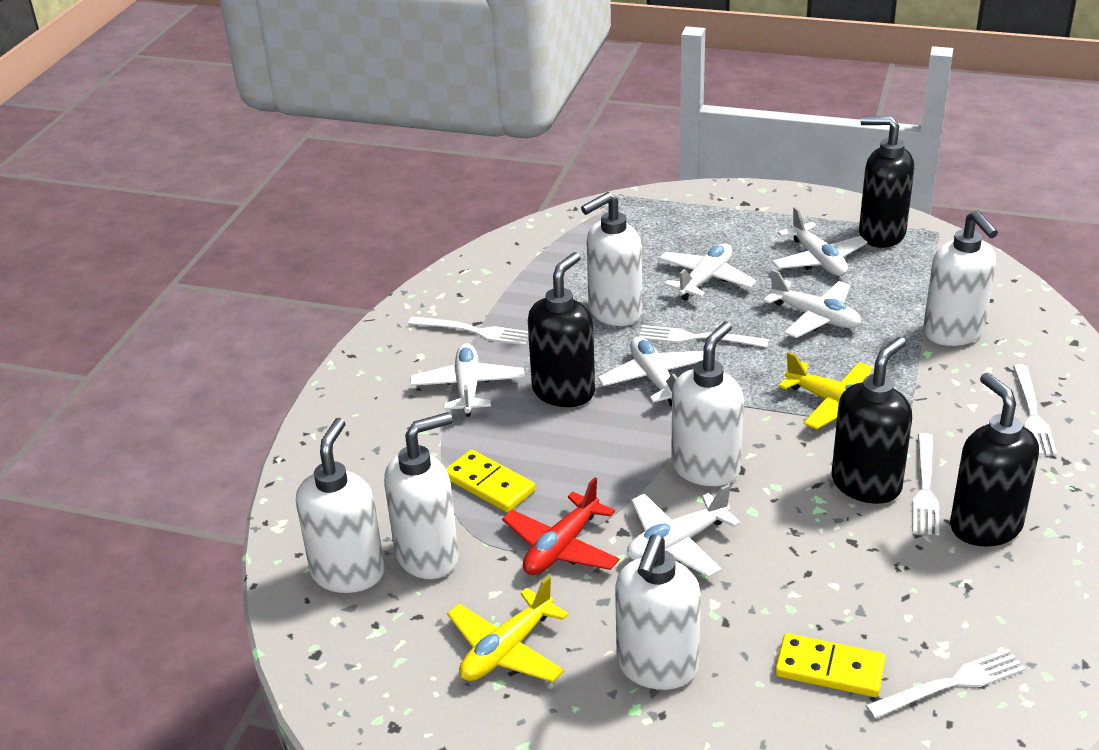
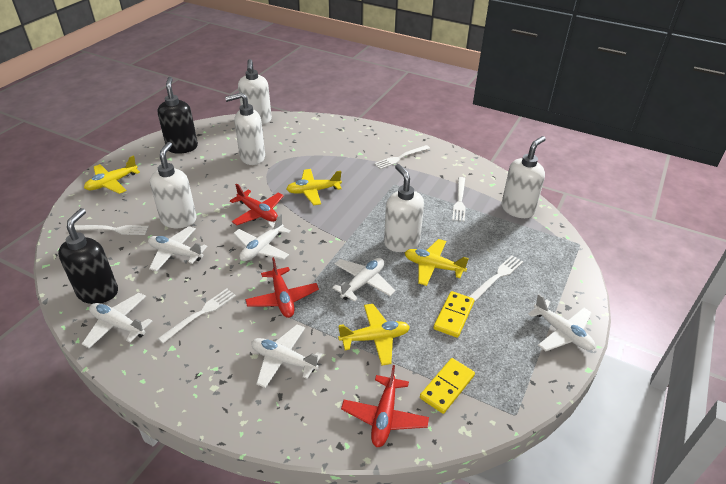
black soap dispenser: [528,252,595,407] [831,337,912,504] [859,116,914,248] [950,372,1039,547] = 4 -> [58,208,118,304] [158,77,198,154] = 2
red plane: [502,477,620,575] = 1 -> [230,183,284,225] [245,257,319,318] [341,365,429,447] = 3
white soap dispenser: [296,418,385,593] [384,412,459,579] [581,192,642,326] [615,534,701,690] [671,322,744,486] [923,210,998,346] = 6 -> [150,142,197,228] [225,92,265,165] [238,59,272,125] [384,164,424,252] [501,136,546,218] = 5
yellow plane: [447,576,568,682] [779,352,872,429] = 2 -> [84,155,140,194] [286,169,342,205] [338,304,410,366] [405,239,469,286] = 4

